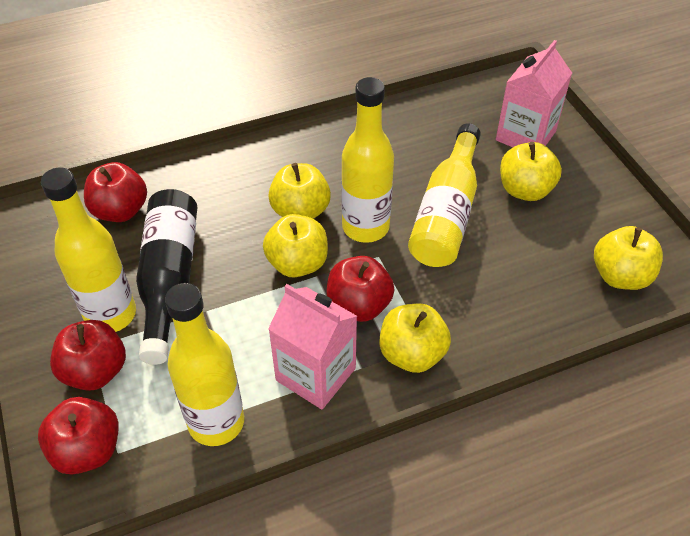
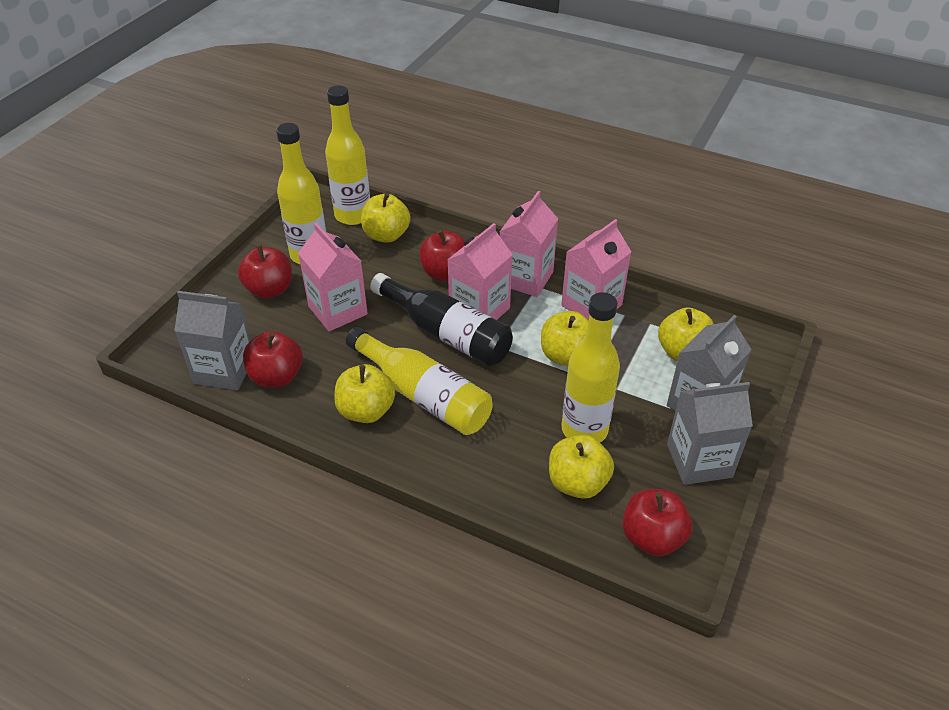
grey carton: none = 0 -> [174,291,251,390] [667,315,752,411] [667,382,753,485] = 3
pink carton: [268,284,357,409] [496,40,572,147] = 2 -> [298,223,368,332] [447,223,513,320] [500,191,558,297] [561,219,632,321] = 4

